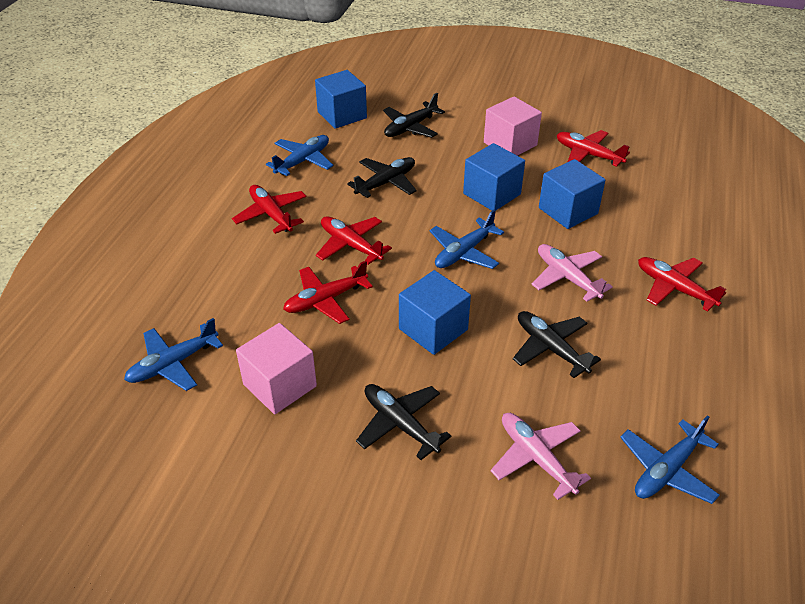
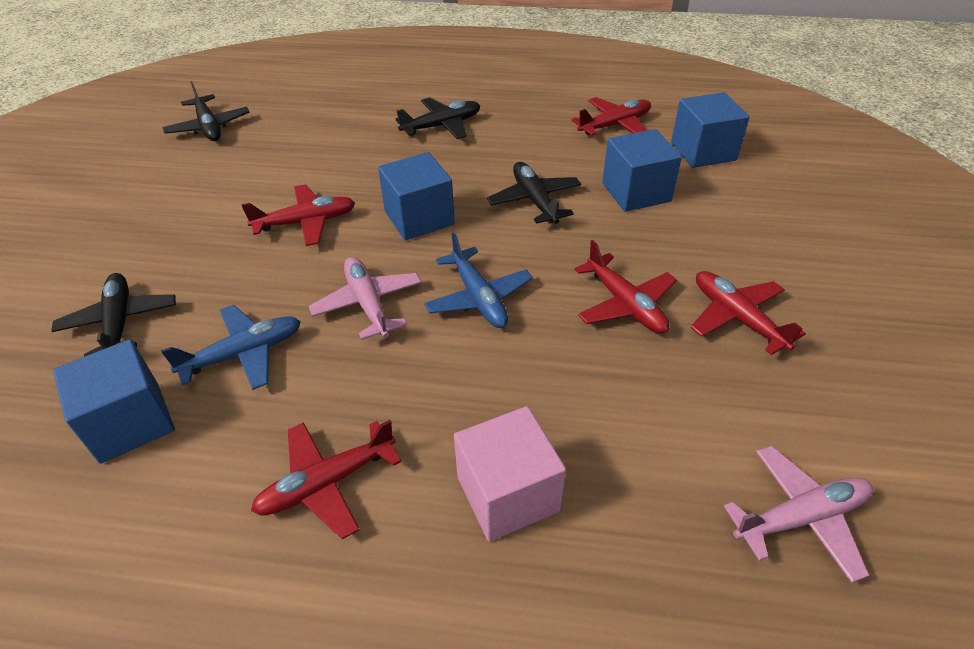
blue plane: [124,318,223,391] [266,135,334,176] [430,210,504,269] [620,415,720,504] = 4 -> [161,305,301,390] [424,233,533,328] = 2
pink cube: [236,323,317,414] [484,97,542,156] = 2 -> [454,406,566,542] = 1

